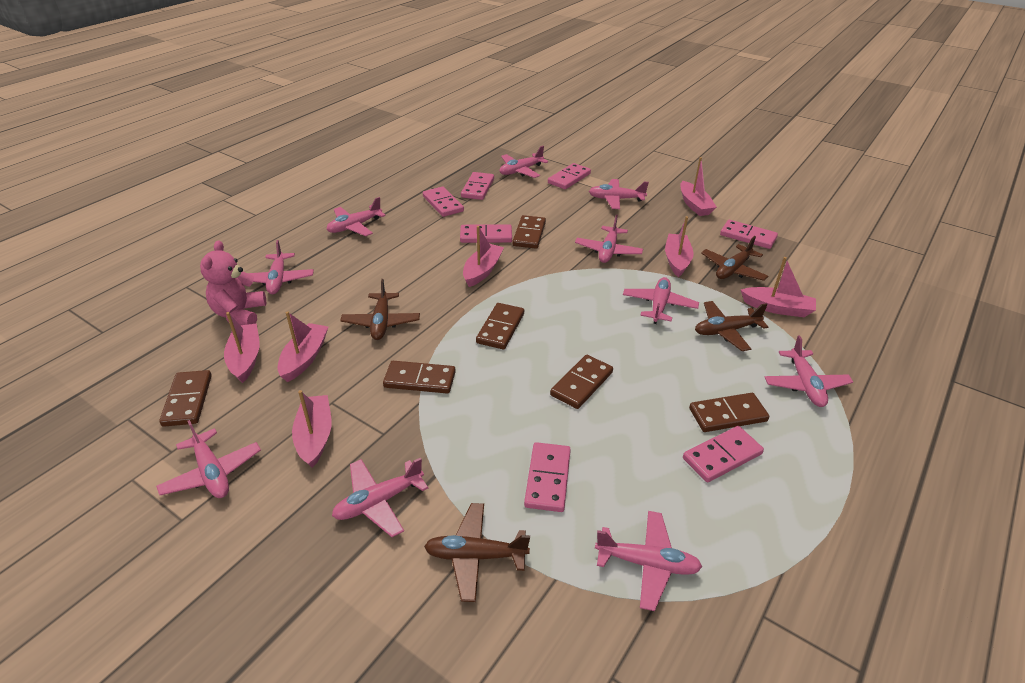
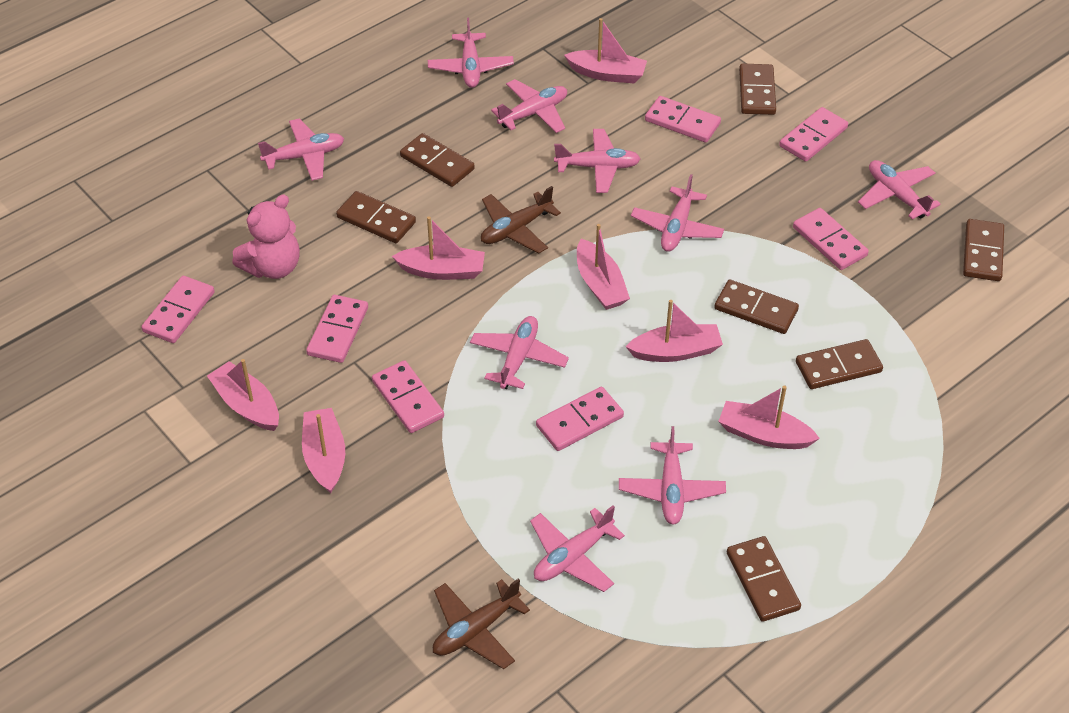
brown domino: [159,370,212,427] [383,361,456,394] [476,303,524,349] [512,215,546,249] [550,355,613,409] [689,393,769,432] = 6 -> [336,191,416,243] [400,133,475,187] [714,279,799,334] [727,536,801,622] [739,63,776,115] [796,339,883,389] [963,219,1004,281] = 7
brown plane: [340,279,420,340] [424,503,530,602] [695,301,768,351] [701,236,768,281] = 4 -> [433,578,530,669] [481,186,561,254] = 2
pink plane: [156,420,261,498] [248,240,314,294] [326,197,386,236] [332,458,428,537] [500,146,548,178] [575,215,643,263] [589,179,649,209] [595,511,702,611] [623,277,699,324] [765,335,853,407] = 10 -> [258,118,344,181] [428,18,514,88] [470,316,569,389] [491,79,567,133] [530,506,625,592] [554,129,641,193] [619,426,726,524] [631,174,724,252] [858,160,941,219] = 9

